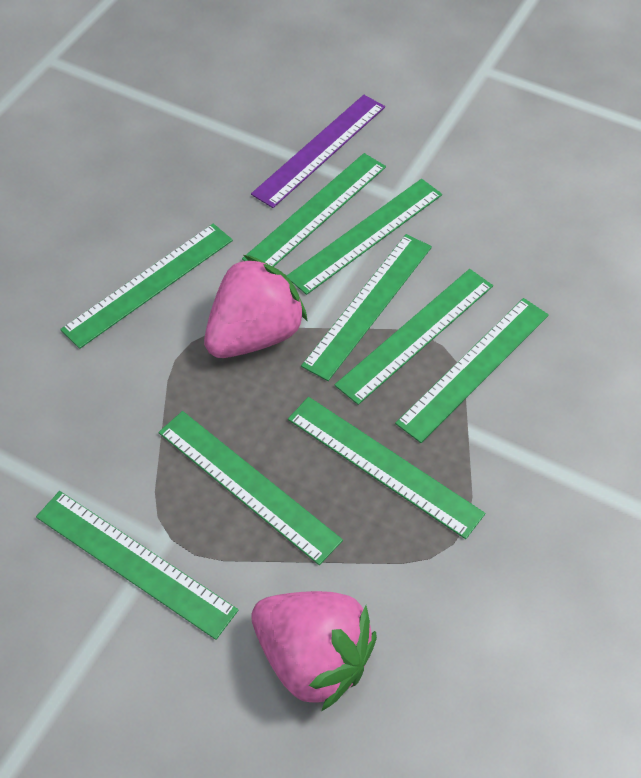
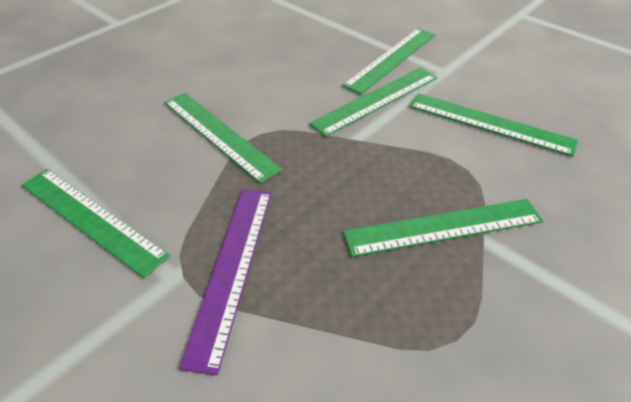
green ruler: [36,491,238,640] [60,224,233,349] [159,411,343,565] [242,153,386,267] [287,179,442,295] [288,397,485,539] [301,234,432,381] [335,269,493,405] [395,298,549,443] = 9 -> [22,169,170,278] [164,93,282,184] [309,68,437,137] [342,28,435,95] [343,199,543,257] [409,93,578,157] = 6
pink strawberry: [204,255,308,358] [251,591,377,711] = 2 -> none = 0

